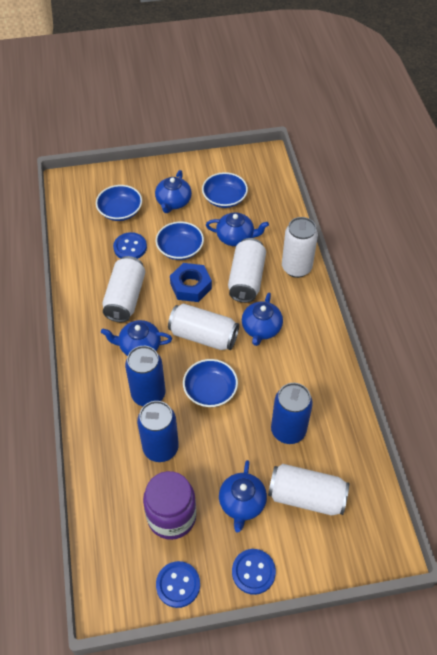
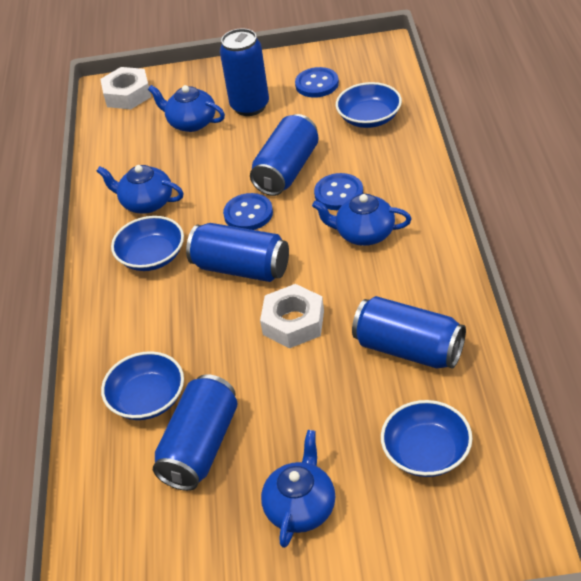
blue can: [125,346,165,406] [137,401,179,462] [271,383,313,444] = 3 -> [153,374,238,491] [186,223,289,282] [220,28,269,116] [250,114,319,196] [352,296,466,369] = 5
blue nut: [170,263,212,302] = 1 -> none = 0
blue teapot: [101,320,172,356] [155,170,192,213] [206,213,269,246] [219,460,267,532] [242,293,283,346] = 5 -> [97,165,184,214] [148,85,225,132] [261,430,335,548] [312,194,412,246] = 4
purple jar: [143,471,196,540] = 1 -> none = 0
white can: [102,256,145,322] [168,303,239,350] [228,238,266,303] [268,464,350,516] [282,217,318,278] = 5 -> none = 0
white nut: none = 0 -> [100,67,151,109] [260,284,324,348] = 2

